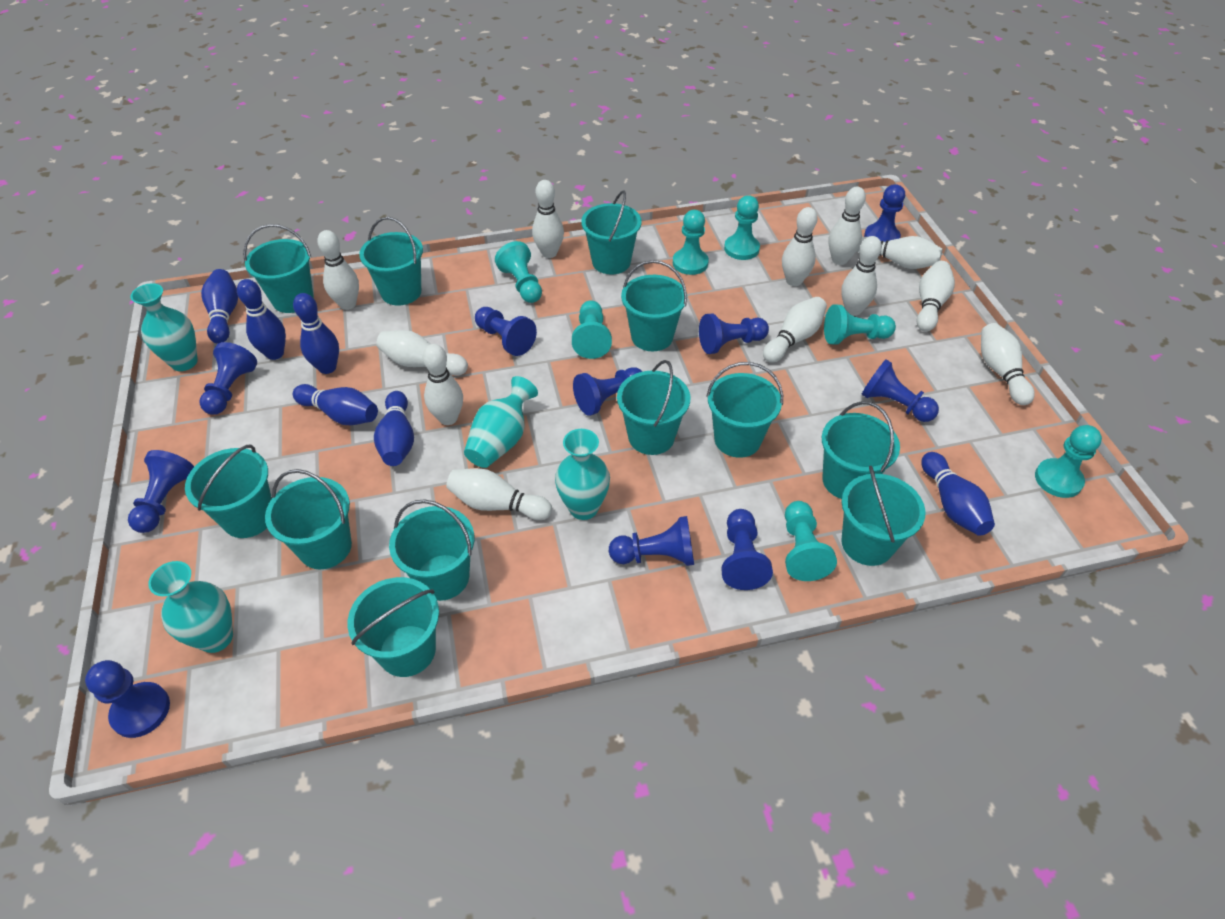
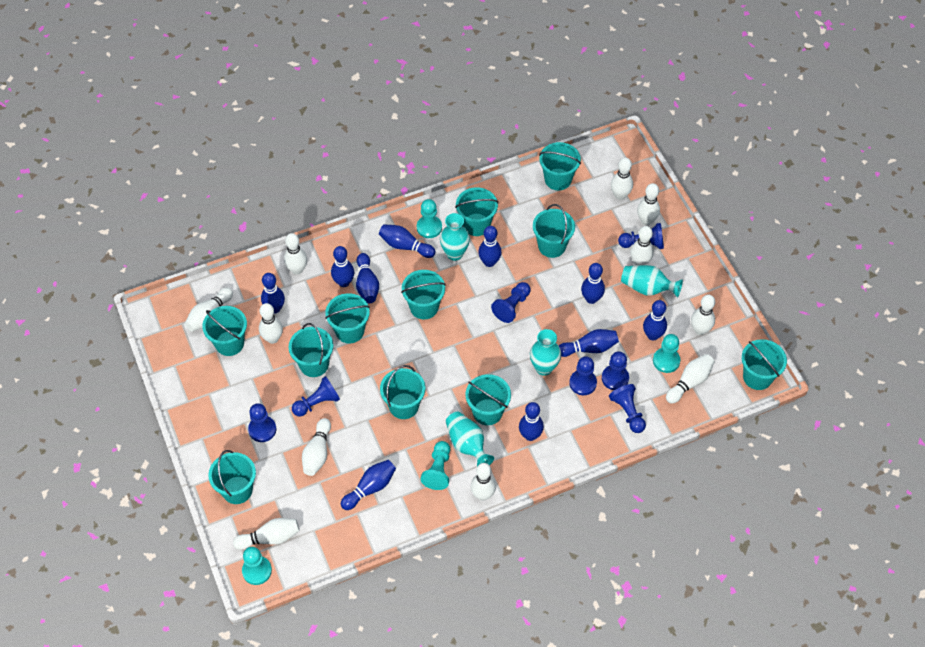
blue bowling pin: [201,269,238,344] [237,279,286,360] [293,293,339,374] [293,384,378,425] [374,391,414,466] [921,452,995,536] = 6 -> [261,273,285,313] [331,246,354,287] [341,460,396,510] [356,253,379,303] [379,224,436,258] [478,226,502,267] [519,402,544,441] [559,329,619,357] [581,263,605,304] [643,300,667,340] = 10
blue pawn: [85,660,170,738] [128,450,194,533] [199,342,257,415] [475,307,537,356] [573,367,643,416] [609,516,694,566] [699,314,769,354] [721,509,773,590] [861,359,939,422] [864,184,905,242] = 10 -> [248,403,276,442] [292,376,340,417] [491,282,531,323] [569,356,597,395] [602,351,629,390] [609,384,646,433] [618,223,664,249] = 7
turquoise bucket: [185,445,272,538] [243,224,314,313] [265,469,352,569] [348,577,439,677] [359,217,423,306] [389,499,474,601] [581,190,642,274] [617,360,691,455] [621,260,687,351] [706,362,783,458] [822,401,900,499] [841,466,925,566] = 12 -> [202,306,247,356] [208,450,256,504] [289,323,333,377] [325,293,370,343] [380,365,425,419] [401,270,446,319] [455,187,498,236] [466,374,511,425] [533,204,575,258] [539,142,581,190] [742,339,787,390] = 11
turquoise pawn: [495,241,542,303] [572,300,612,359] [673,210,709,275] [724,195,760,260] [785,501,837,581] [824,304,896,345] [1035,425,1102,498] = 7 -> [242,547,272,585] [417,199,442,238] [420,441,450,490] [653,334,680,373] = 4
white bowling pin: [317,230,359,310] [376,330,468,375] [423,344,463,425] [446,468,552,520] [532,180,564,258] [763,297,827,363] [782,207,818,286] [829,187,866,265] [841,236,882,316] [857,236,943,269] [917,261,955,332] [981,323,1035,405] = 12 -> [185,287,233,331] [233,518,300,550] [259,303,283,344] [284,233,307,275] [302,418,331,476] [471,463,496,501] [611,158,633,200] [630,226,654,266] [637,183,660,225] [666,354,715,404] [691,295,715,335] = 11

